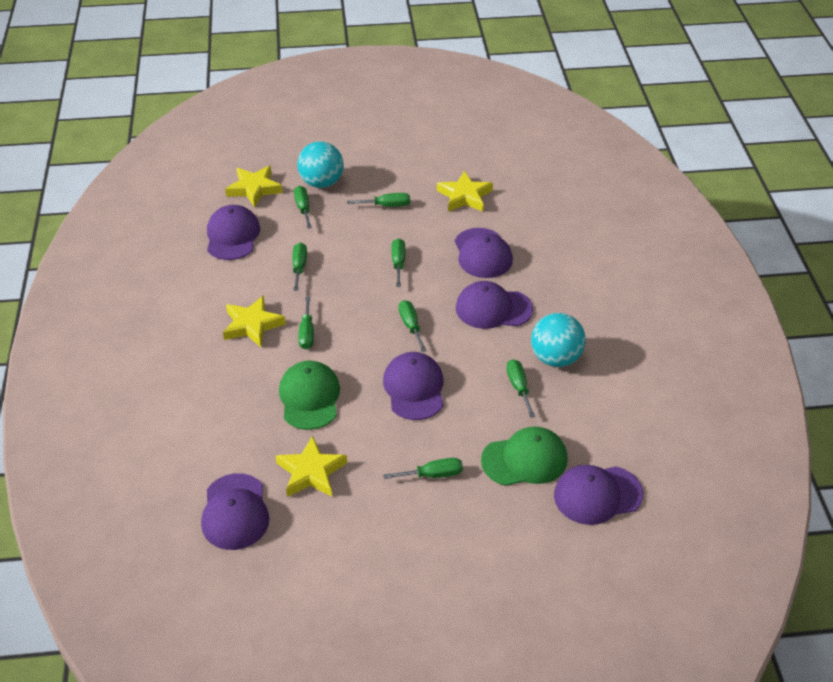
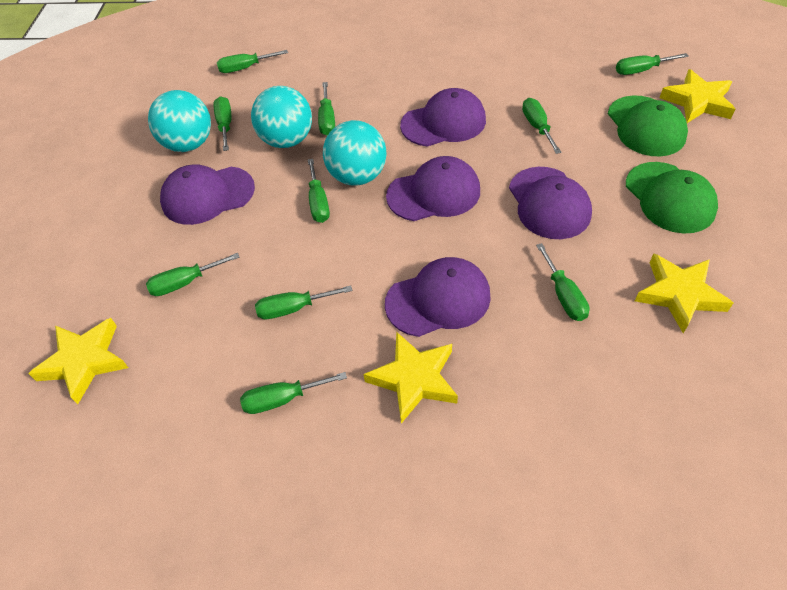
green screwdriver: [292,242,307,291] [294,186,312,229] [298,296,314,349] [347,193,410,207] [383,458,463,479] [392,238,405,287] [399,300,427,352] [506,359,535,418] = 8 -> [146,253,240,296] [213,96,231,151] [217,50,288,73] [240,372,347,414] [255,285,353,319] [308,159,330,223] [318,82,335,136] [522,98,561,154] [536,243,589,321] [616,53,689,75] = 10
purple cap: [201,473,269,550] [207,205,260,260] [383,352,443,420] [455,228,513,278] [456,281,533,329] [554,465,643,525] = 6 -> [160,164,255,225] [385,257,491,337] [386,156,480,221] [400,88,486,147] [509,167,592,239] = 5
turquoise ball: [297,141,344,188] [531,313,586,367] = 2 -> [148,90,211,152] [251,86,312,148] [323,120,387,186] = 3

